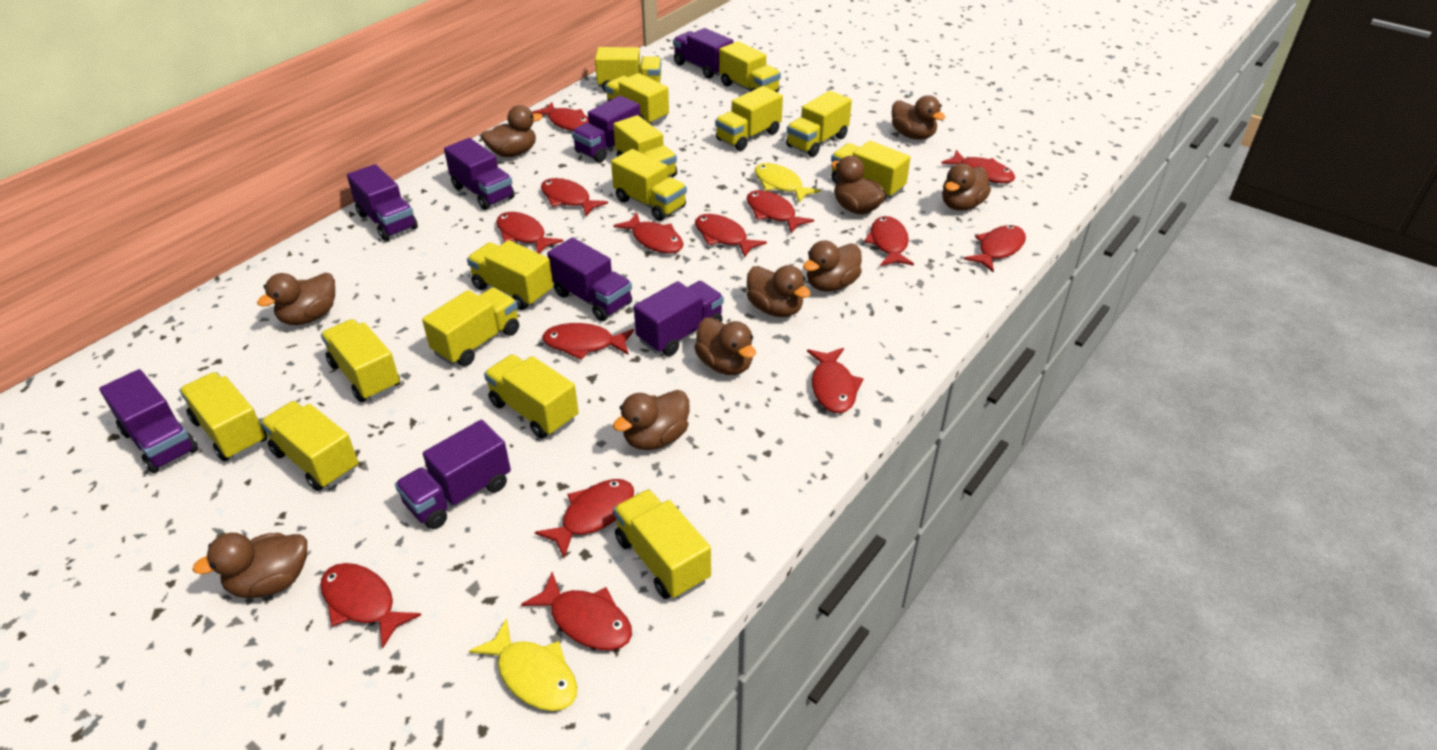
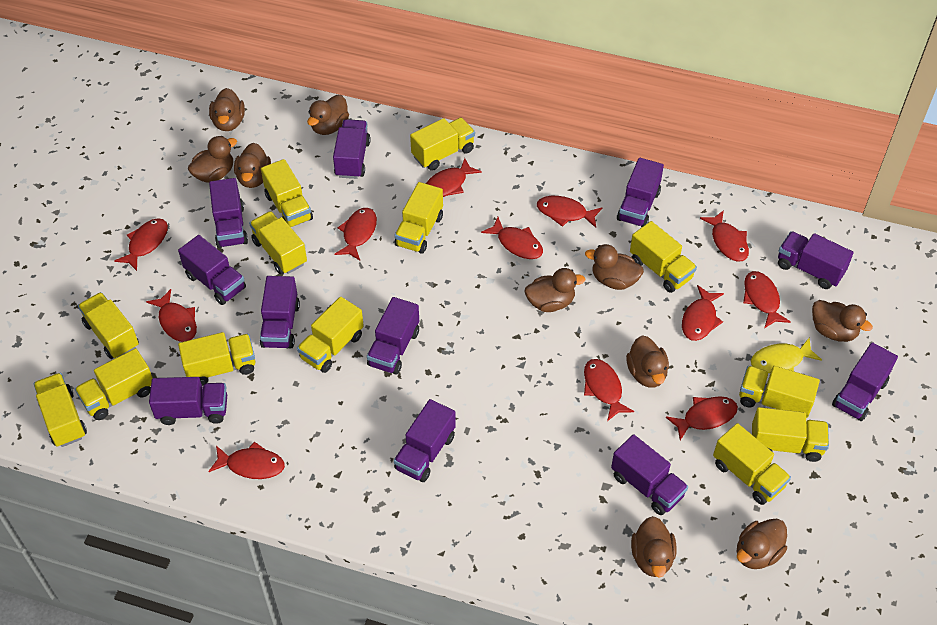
purple truck: [99,369,198,473] [347,164,418,241] [395,420,511,529] [444,138,515,210] [547,237,632,321] [572,96,641,163] [634,281,724,356] [673,28,733,79] = 8 -> [149,377,227,425] [178,235,246,305] [209,178,248,248] [260,276,300,348] [333,119,371,179] [367,297,419,374] [394,399,456,482] [611,434,688,515] [617,158,664,227] [778,231,854,289] [832,342,898,421] = 11
red fish: [320,563,421,649] [496,212,563,254] [521,572,632,650] [532,102,589,131] [535,479,634,558] [541,178,608,217] [542,323,634,360] [613,213,683,254] [695,214,767,257] [747,190,814,233] [807,348,864,413] [864,216,914,266] [941,150,1015,183] [964,225,1026,272] = 14 -> [114,218,168,271] [146,289,197,342] [208,442,285,479] [335,208,377,260] [426,158,482,197] [481,217,543,259] [537,196,602,228] [584,359,634,421] [666,396,738,440] [682,285,724,341] [700,210,749,262] [743,271,791,328] = 12
yellow fish: [469,618,577,711] [755,163,821,203] = 2 -> [751,338,822,373] = 1
yellow truck: [179,372,267,461] [260,401,358,491] [321,319,400,402] [422,288,519,366] [467,240,553,310] [484,354,579,439] [595,47,661,93] [605,73,669,125] [611,149,687,221] [613,115,677,177] [613,489,711,599] [715,86,783,151] [719,41,781,92] [786,91,852,157] [831,141,911,200] = 15 -> [34,373,87,447] [75,348,152,420] [78,292,139,359] [178,332,256,386] [249,211,307,274] [261,159,313,227] [297,297,364,373] [395,182,443,254] [410,117,475,171] [630,221,697,293] [713,423,791,505] [739,366,820,418] [752,407,829,462] = 13

